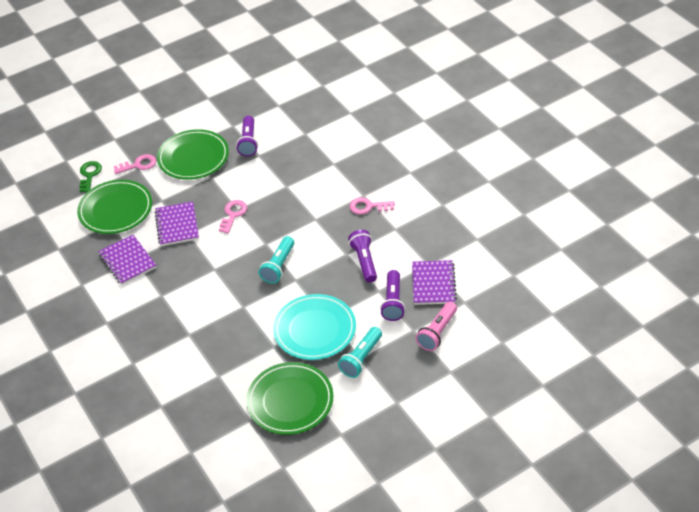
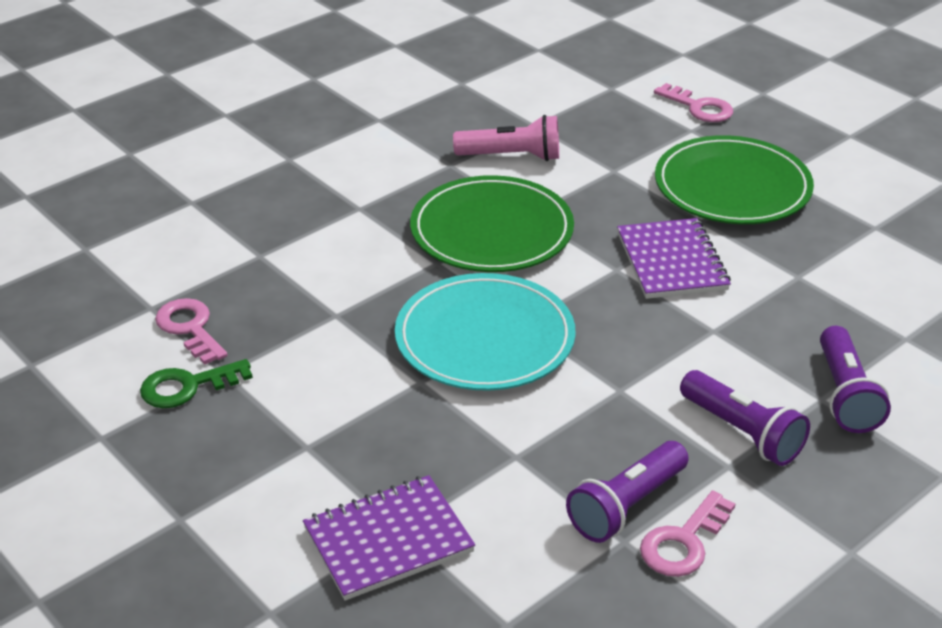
green plate: [77,180,152,234] [157,129,229,180] [246,362,333,435] = 3 -> [410,175,574,272] [655,135,814,224] = 2
purple notebook: [98,235,157,285] [155,202,199,246] [412,260,457,305] = 3 -> [303,475,475,601] [617,218,731,299] = 2
turquoise flashlight: [259,236,294,284] [338,327,382,378] = 2 -> none = 0

